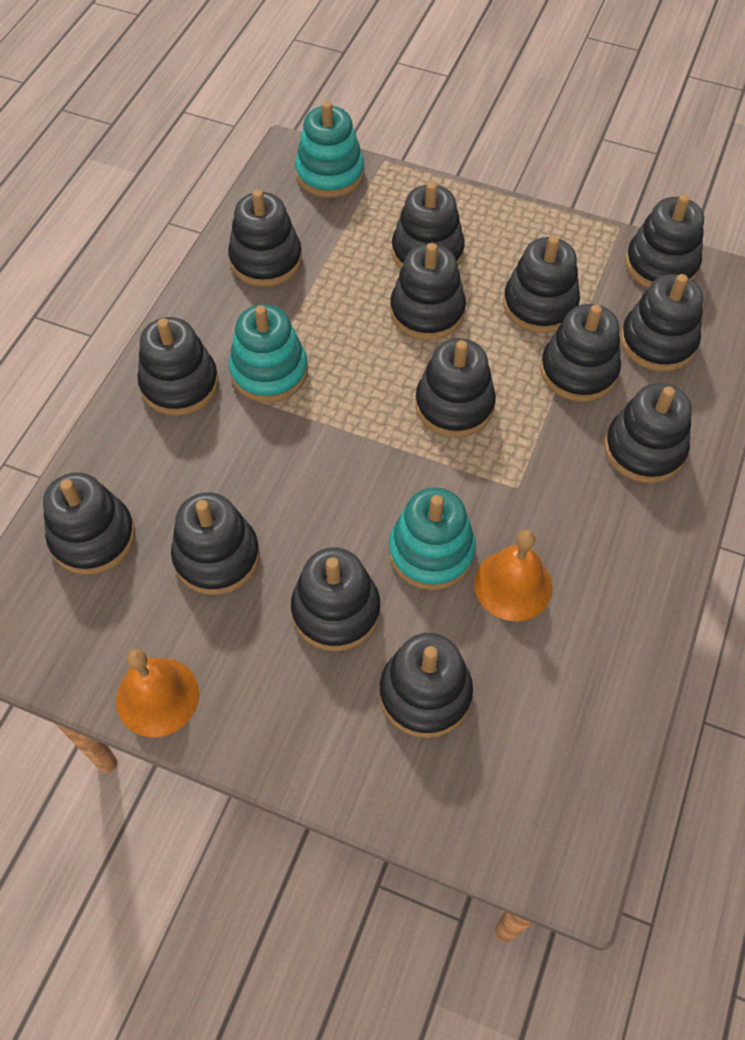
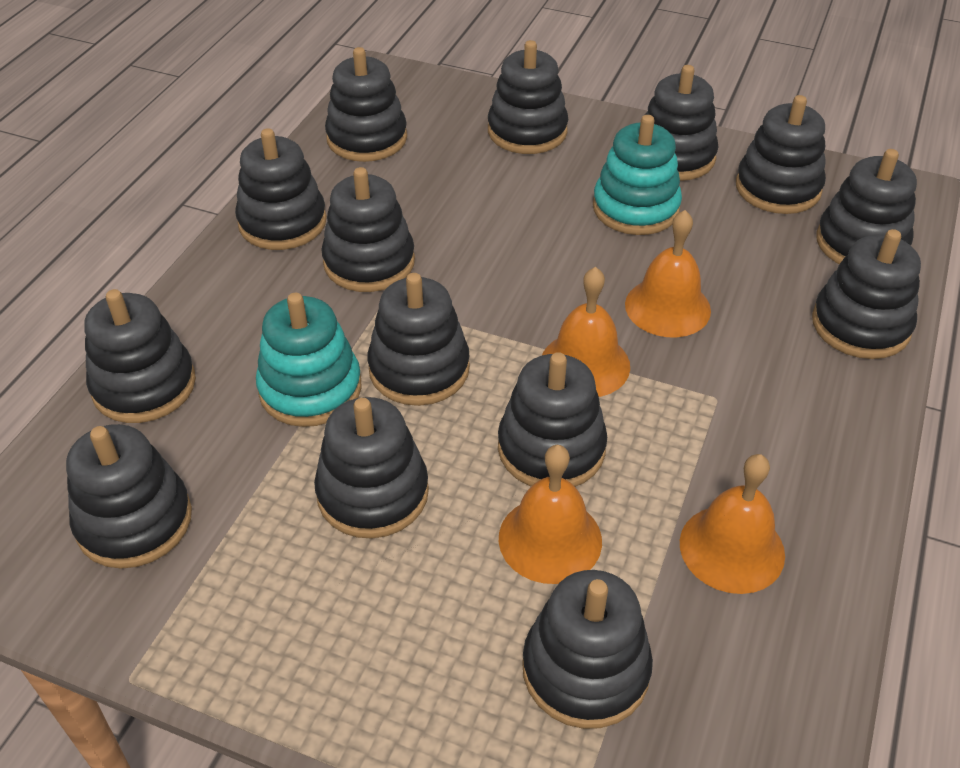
orange bell: [116,649,199,737] [474,530,552,621] = 2 -> [499,445,602,584] [542,267,630,397] [625,210,711,338] [680,454,785,594] = 4
turquoise stacking toy: [229,305,308,403] [295,101,364,198] [389,487,476,590] = 3 -> [256,293,361,427] [593,115,682,235] = 2

